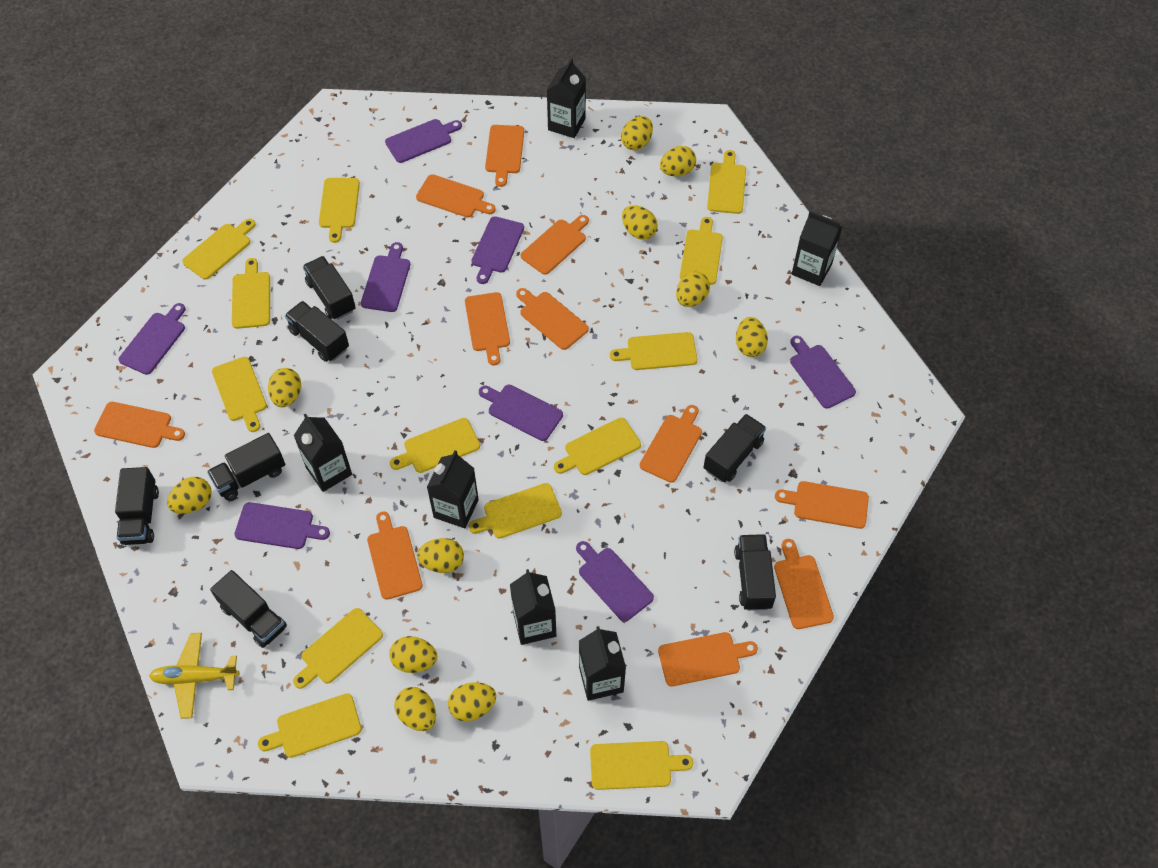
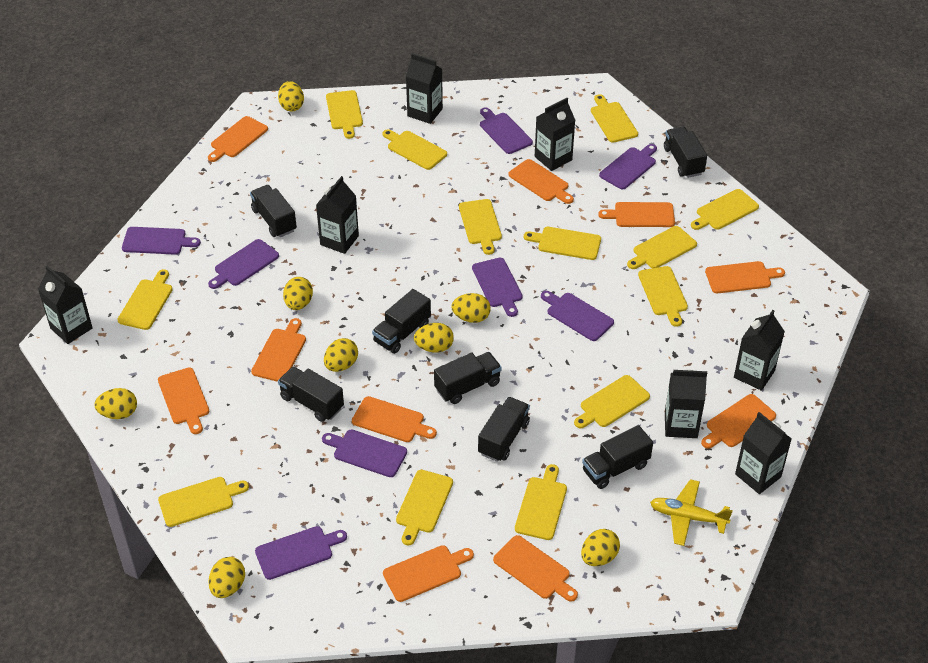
black carton: [294,413,352,492] [427,450,479,528] [510,569,556,645] [547,58,586,138] [579,626,626,701] [792,211,842,286] = 6 -> [38,266,93,344] [316,176,359,254] [406,53,443,124] [535,98,575,171] [665,369,707,438] [734,310,785,391] [735,412,792,494] = 7
orange cutting board: [94,402,185,448] [367,512,423,600] [416,174,496,218] [465,292,510,365] [485,125,524,187] [516,288,589,350] [521,215,589,275] [640,405,702,483] [658,632,758,686] [774,539,834,629] [775,481,869,529] = 11 -> [158,367,209,434] [208,116,268,162] [251,318,306,382] [352,396,437,442] [383,545,474,602] [493,535,578,602] [508,159,574,204] [598,202,675,227] [701,394,776,449] [705,261,785,293] = 10
yellow egg: [167,477,212,514] [268,368,301,407] [389,636,437,673] [394,687,436,731] [417,538,464,573] [448,682,496,721] [621,116,653,150] [622,205,657,240] [660,146,696,176] [676,272,710,307] [736,317,768,357] = 11 -> [94,388,137,419] [208,557,245,598] [278,81,304,111] [283,277,313,310] [324,338,358,372] [414,323,454,353] [451,293,491,323] [581,529,620,566] = 8

